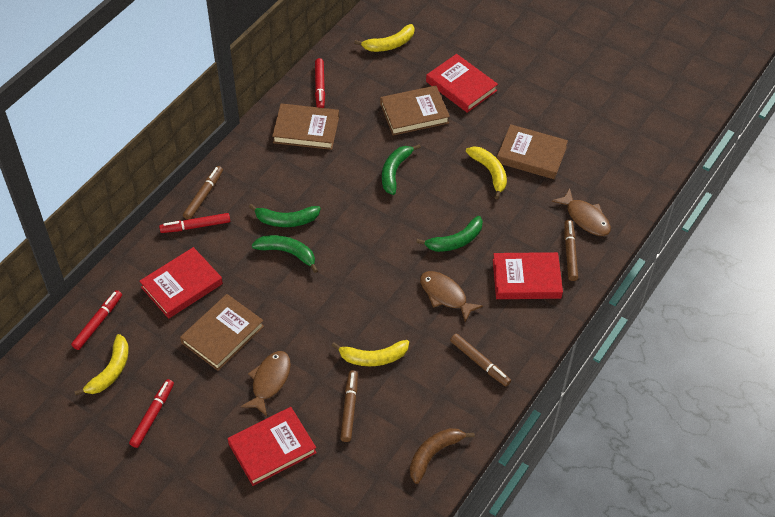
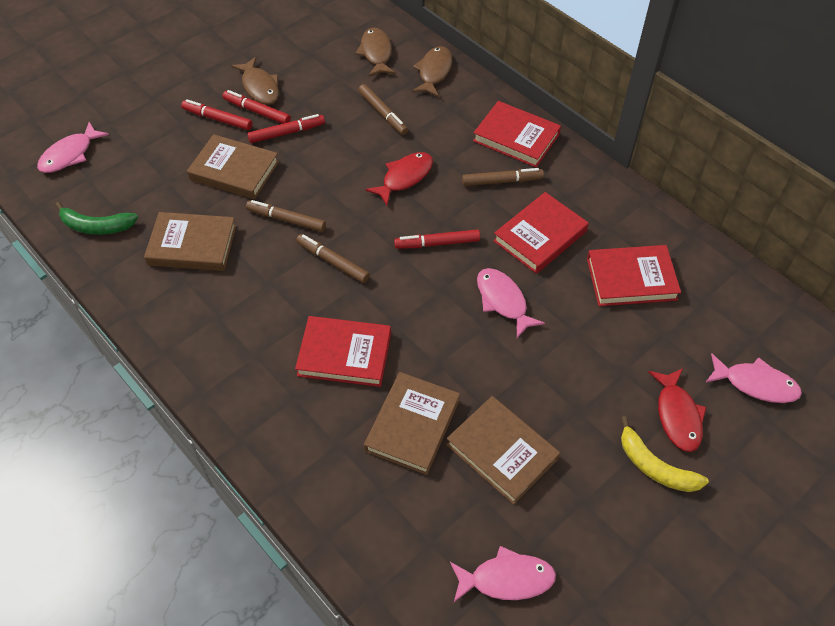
brown banana: [410,428,475,484] = 1 -> none = 0
green banana: [249,204,321,227] [252,235,318,273] [382,144,421,195] [416,216,483,252] = 4 -> [55,202,138,235] = 1
pink fish: none = 0 -> [37,122,109,173] [450,546,556,602] [477,268,545,338] [705,354,802,403] = 4
red fish: none = 0 -> [365,152,433,205] [648,368,707,452] = 2
yellow banana: [74,334,129,395] [332,340,409,366] [354,24,415,52] [466,146,507,199] = 4 -> [621,416,709,492] = 1

